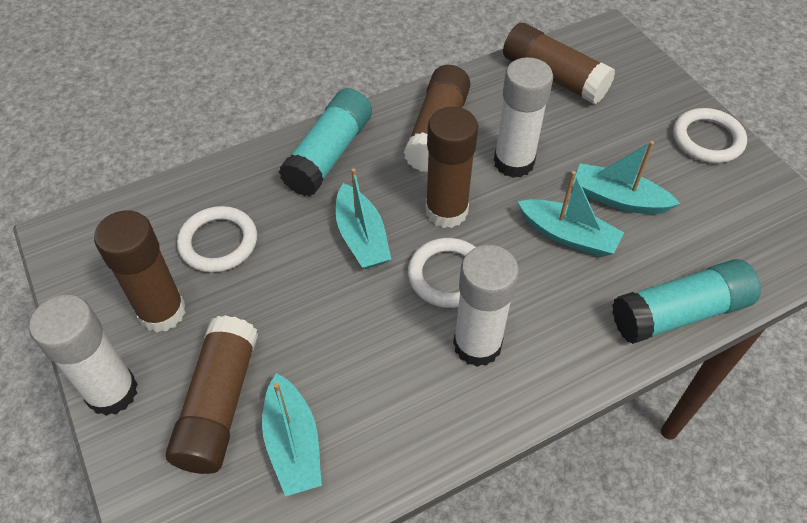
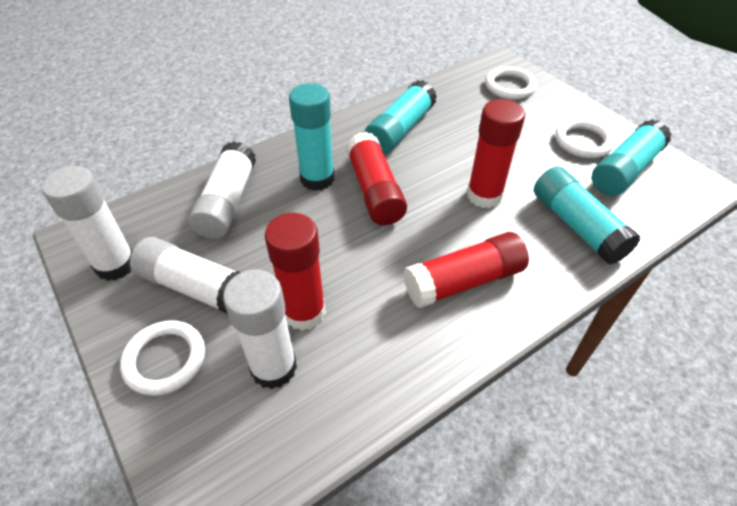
brown glue stick: [94,210,186,333] [166,315,258,474] [404,65,471,173] [426,107,478,228] [503,23,615,105] = 5 -> none = 0
red glue stick: none = 0 -> [265,213,326,330] [346,132,407,225] [404,232,529,308] [467,99,525,208] = 4
turquoise boat: [262,373,322,496] [336,168,391,269] [518,171,624,257] [573,141,680,214] = 4 -> none = 0
turquoise glue stick: [279,88,372,196] [612,259,761,344] = 2 -> [289,83,334,191] [365,80,437,154] [534,166,641,265] [592,120,672,196] = 4
white glue stick: [29,295,138,416] [453,245,519,367] [494,57,553,178] = 3 -> [42,166,132,281] [130,237,241,314] [189,141,256,239] [223,269,297,389] = 4

